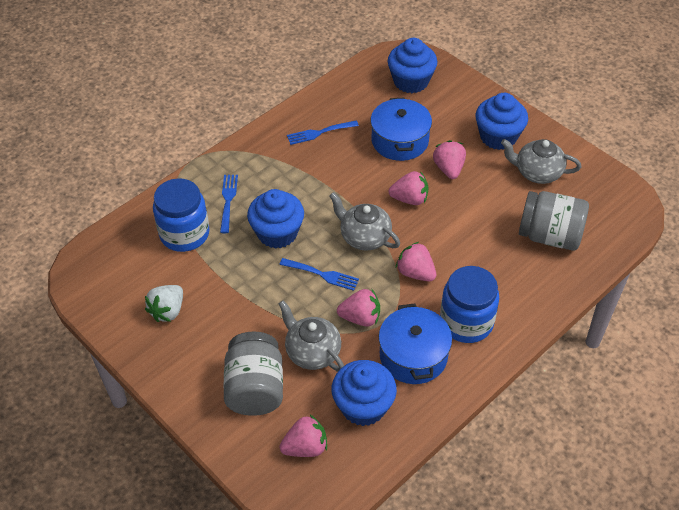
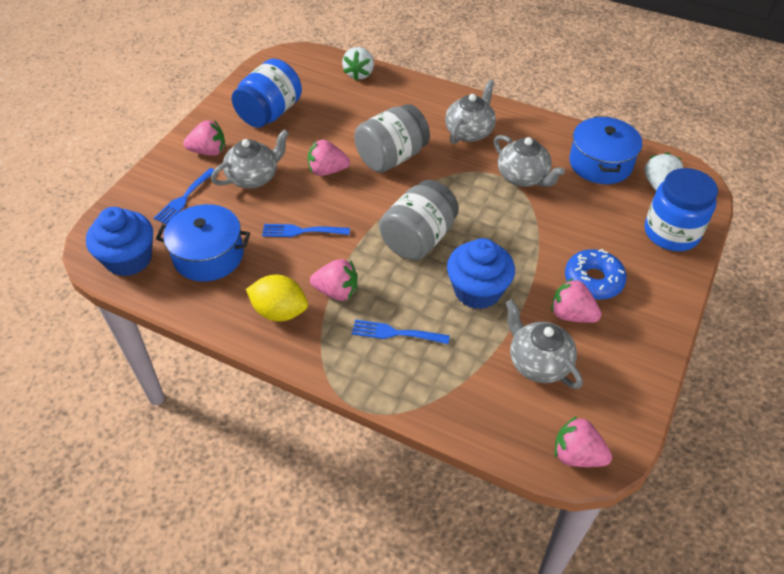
blue cupcake: [247,189,304,249] [332,360,397,426] [388,38,437,93] [476,93,528,150] = 4 -> [86,207,153,276] [447,238,515,309] = 2
blue donut: none = 0 -> [565,249,627,299] = 1
grey teapot: [279,300,344,372] [329,192,400,251] [501,139,581,184] = 3 -> [211,129,289,189] [445,80,496,144] [494,135,565,187] [506,299,583,389] = 4
white strawberry: [145,285,183,322] = 1 -> [342,47,374,81] [644,152,683,190] = 2
yellow lemon: none = 0 -> [246,275,308,322] = 1

